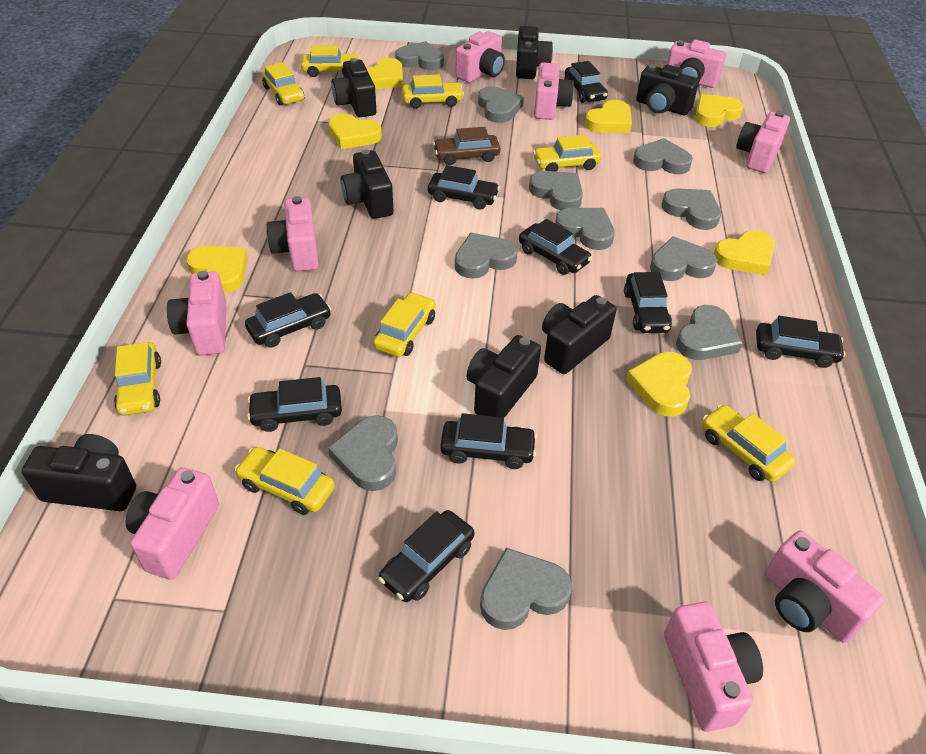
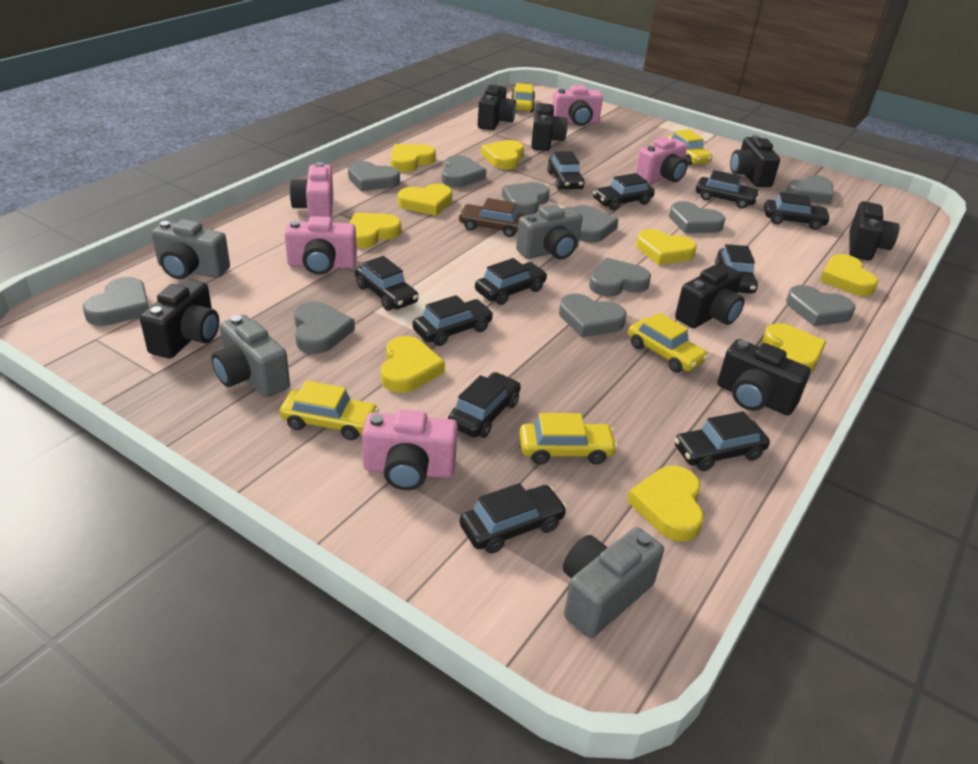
black car: [245,292,331,348] [247,377,342,432] [378,510,474,602] [428,165,500,210] [440,413,537,469] [519,219,592,275] [565,61,608,103] [624,272,672,333] [756,316,846,368] = 9 -> [355,256,418,311] [413,295,493,346] [448,372,521,438] [460,483,567,554] [475,258,547,305] [547,151,585,190] [593,173,655,210] [674,411,770,471] [696,170,760,208] [715,244,758,293] [764,192,831,230] = 11
grey camera: none = 0 -> [152,219,230,279] [211,315,290,398] [516,205,583,259] [563,527,664,638] = 4
pink camera: [126,467,219,579] [167,271,226,356] [266,196,319,272] [455,31,505,83] [534,62,574,120] [664,601,763,732] [667,40,726,88] [736,111,790,173] [765,531,885,643] = 9 -> [285,216,357,275] [289,162,333,220] [362,409,458,490] [552,85,603,126] [635,137,688,184] = 5
yellow car: [114,342,161,416] [235,447,335,515] [262,62,304,106] [301,45,360,77] [373,292,436,357] [402,74,464,109] [533,135,601,172] [702,405,795,482] = 8 -> [280,381,379,440] [512,83,535,112] [519,413,618,465] [628,313,708,373] [668,129,712,166] = 5
yellow heart: [186,245,247,293] [328,114,382,149] [367,58,403,89] [585,100,632,133] [626,352,692,417] [695,94,744,127] [714,230,775,275] = 7 -> [349,213,401,248] [381,336,445,393] [391,144,436,172] [398,184,452,216] [481,140,524,170] [627,466,704,541] [636,229,697,265] [762,323,826,373] [820,254,878,296] = 9

